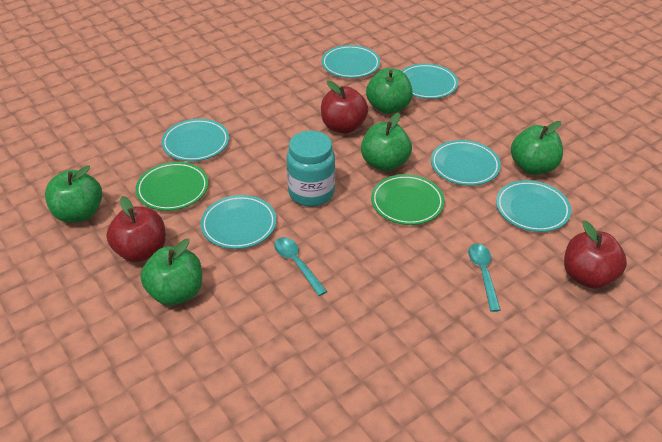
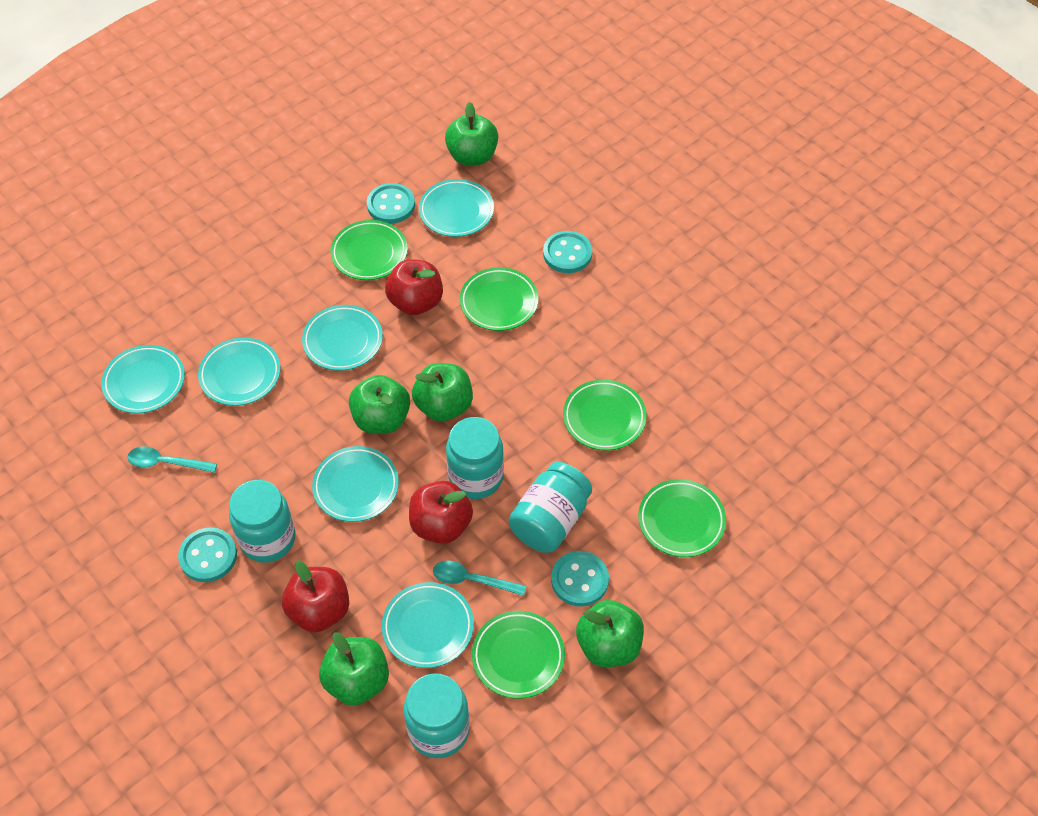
green plate: [136,162,208,211] [371,174,445,225] = 2 -> [330,220,408,280] [460,267,539,331] [472,611,565,699] [563,379,647,451] [638,479,726,557] = 5
turquoise button: none = 0 -> [178,527,237,582] [367,183,415,224] [543,231,592,273] [551,551,609,607] = 4
turquoise jar: [287,131,335,207] = 1 -> [229,480,296,563] [404,673,470,758] [446,417,504,499] [509,462,592,553] = 4

